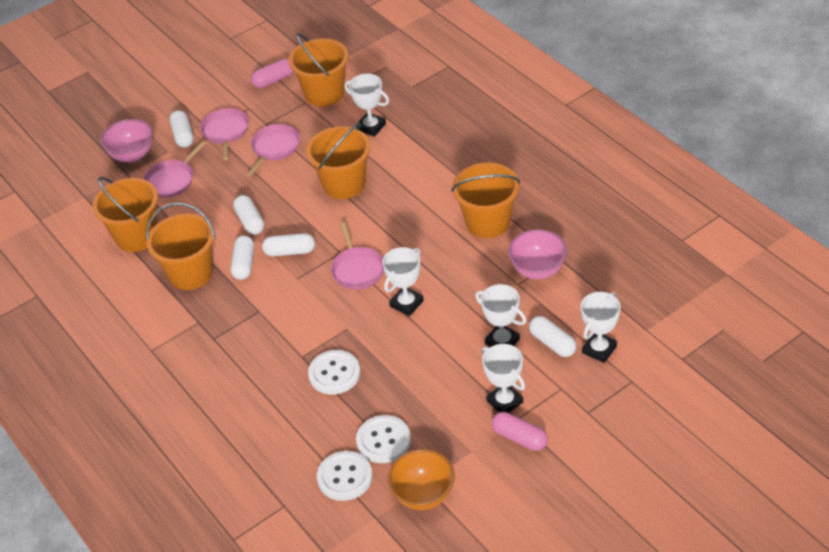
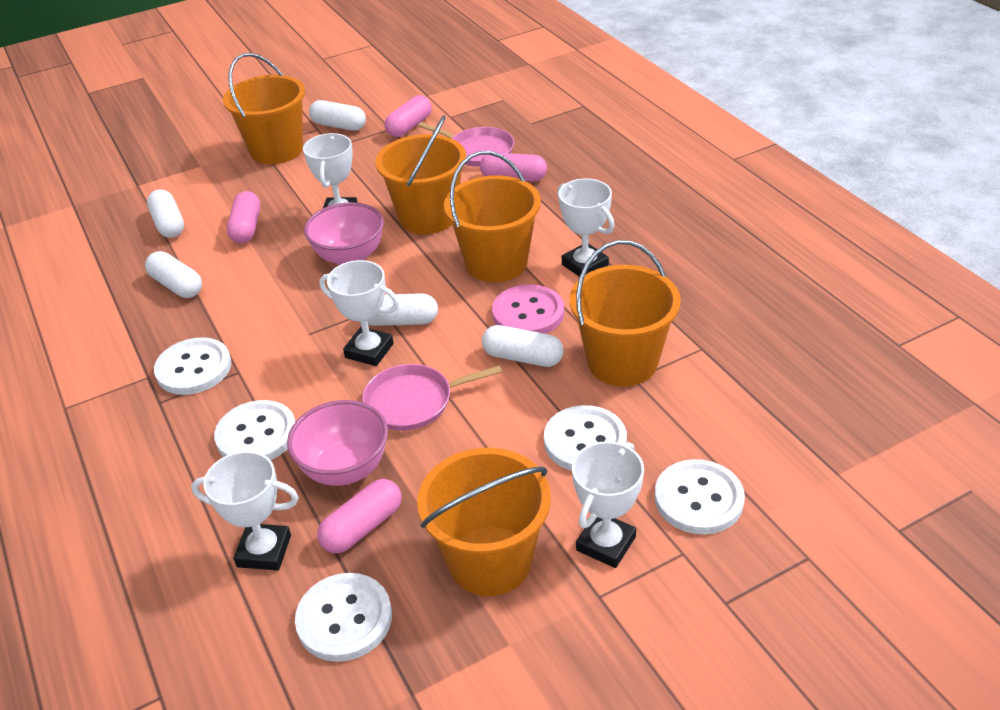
orange bowl: [388,449,455,510] = 1 -> none = 0
pink button: none = 0 -> [492,284,564,334] = 1
pink capsule: [251,59,294,88] [492,412,548,451] = 2 -> [227,191,261,244] [317,479,402,553] [384,95,432,137] [480,153,547,181] = 4
pink pan: [143,141,206,198] [200,108,249,160] [247,124,300,176] [331,223,384,290] = 4 -> [362,364,502,431] [418,122,514,167] = 2
white button: [308,350,361,394] [317,451,373,501] [356,415,411,463] = 3 -> [154,337,231,395] [214,400,296,460] [295,573,392,662] [544,405,627,471] [655,459,745,534] = 5

